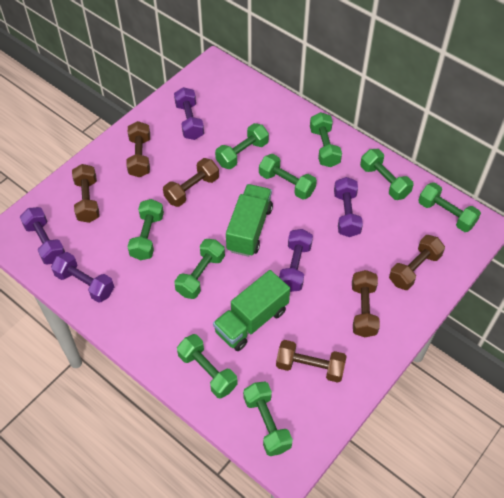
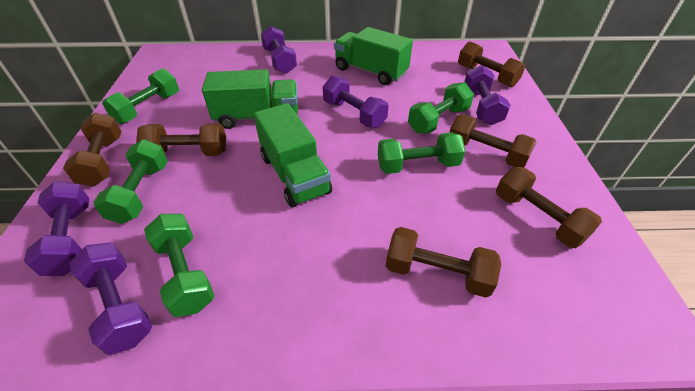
green dumbbell: [128,199,164,260] [174,239,225,299] [177,334,238,398] [215,123,269,169] [243,381,293,456] [259,154,317,200] [310,112,342,167] [360,149,414,200] [418,182,481,232] = 9 -> [93,139,168,224] [102,68,179,124] [144,214,215,317] [378,132,465,174] [408,82,474,134] = 5
green truck: [213,270,290,351] [226,184,273,257] = 2 -> [202,69,298,129] [254,103,332,207] [334,27,413,85] = 3

